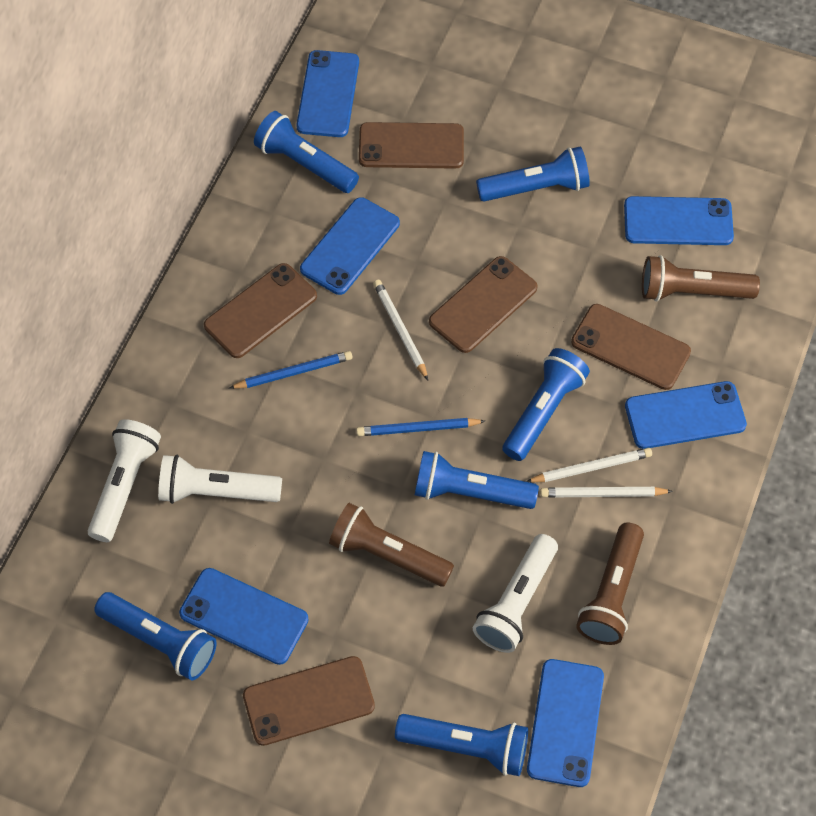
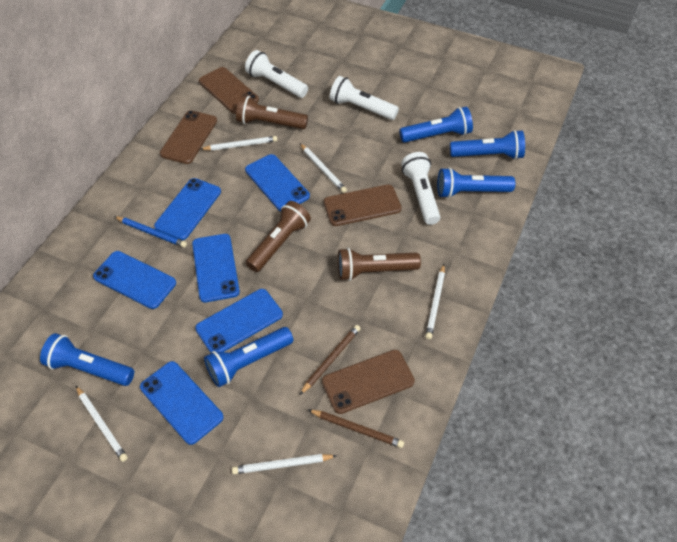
blue flashlight: [94,592,217,681] [254,111,359,193] [395,714,528,776] [415,451,539,509] [476,146,590,202] [502,348,590,461] = 6 -> [40,333,134,386] [204,327,293,387] [399,107,473,143] [437,168,515,198] [450,130,525,160] = 5
blue pencil: [230,351,352,389] [356,418,485,436] = 2 -> [114,216,187,248] = 1
brown pencil: none = 0 -> [300,325,361,395] [309,410,404,448] = 2
brown phone: [204,263,317,358] [243,656,375,746] [359,122,464,169] [429,256,538,353] [571,304,691,390] = 5 -> [160,110,217,164] [199,67,259,114] [322,350,415,414] [324,184,402,226] = 4
white pencil: [373,280,428,380] [526,448,652,482] [540,487,673,498] = 3 -> [76,386,128,462] [200,136,277,151] [232,454,337,474] [300,143,347,193] [425,264,445,339] = 5

